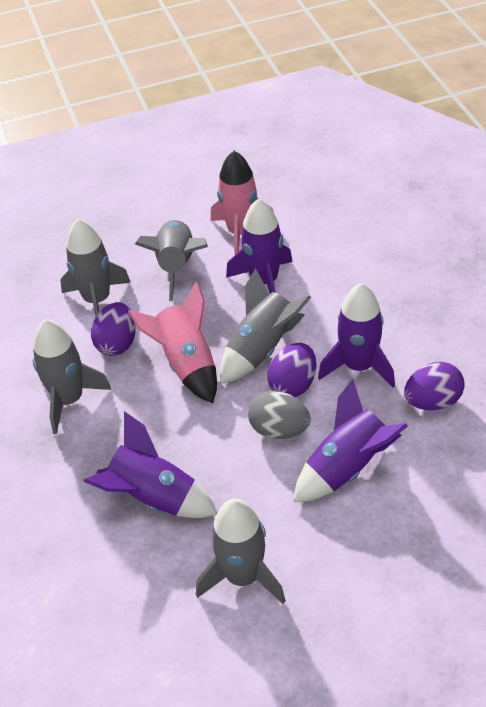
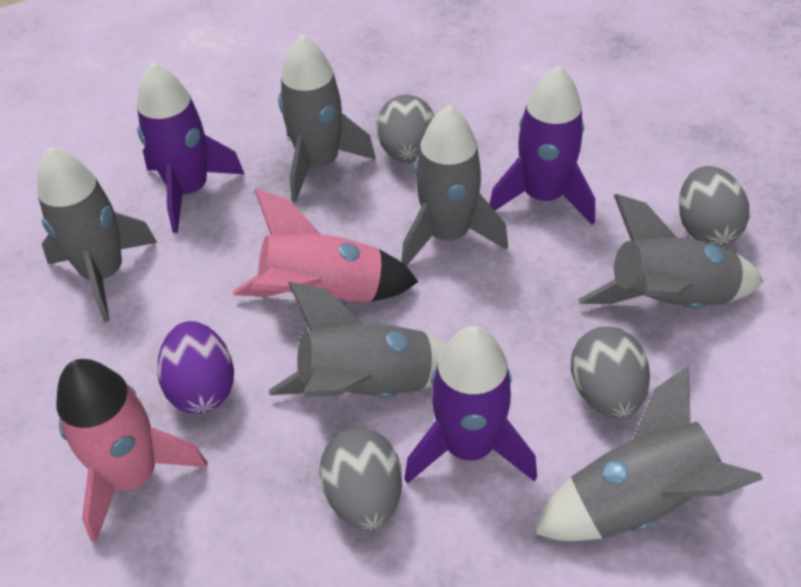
grey egg: [248,391,311,439] = 1 -> [319,428,402,530] [377,95,434,163] [571,327,650,419] [679,166,749,246] = 4
grey rocket: [33,319,112,434] [60,219,131,317] [135,220,208,301] [196,498,286,604] [220,268,311,384] = 5 -> [37,147,157,322] [269,282,448,398] [278,35,376,202] [401,105,508,266] [534,365,763,541] [578,194,763,309] = 6
purple egg: [91,302,136,356] [267,343,317,397] [404,362,465,411] = 3 -> [157,321,234,414] = 1
purple rocket: [84,411,217,518] [226,199,293,293] [294,379,408,502] [318,283,395,388] = 4 -> [137,62,245,233] [404,326,537,484] [489,66,595,225] = 3

